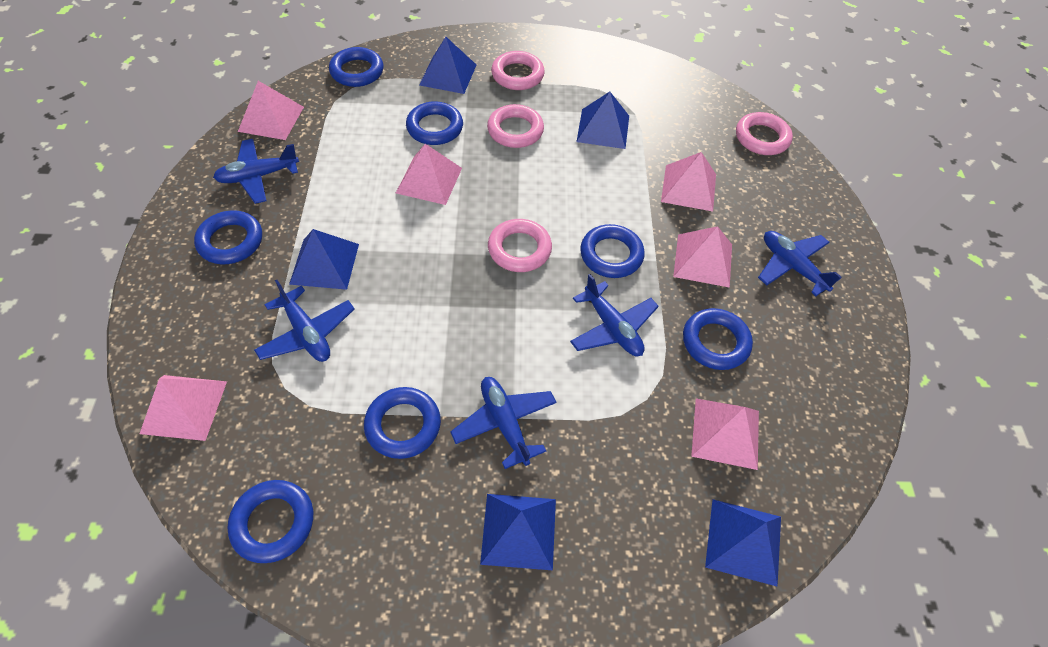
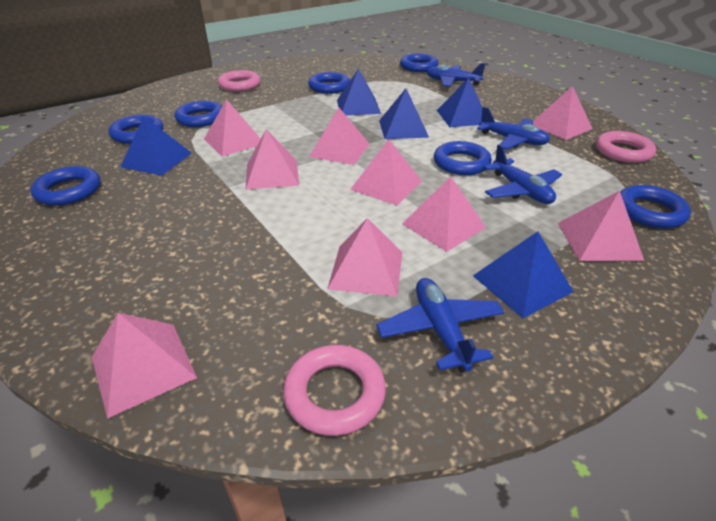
blue plane: [213,139,299,204] [254,280,355,362] [450,377,557,469] [570,274,659,356] [758,231,842,296] = 5 -> [376,278,505,372] [427,63,486,87] [477,107,550,150] [483,144,562,204] = 4
pink pyramid: [140,375,227,441] [238,81,304,140] [396,144,462,205] [661,152,716,211] [673,226,732,288] [691,399,759,470] = 6 -> [92,313,197,419] [204,99,261,156] [246,129,299,190] [309,108,369,165] [327,218,402,296] [350,139,422,205] [402,176,486,252] [533,86,593,140] [558,191,644,261] = 9
pink ring: [487,104,544,148] [488,219,552,272] [491,51,545,90] [736,112,793,155] = 4 -> [218,70,261,92] [283,345,386,436] [596,131,656,163] = 3

